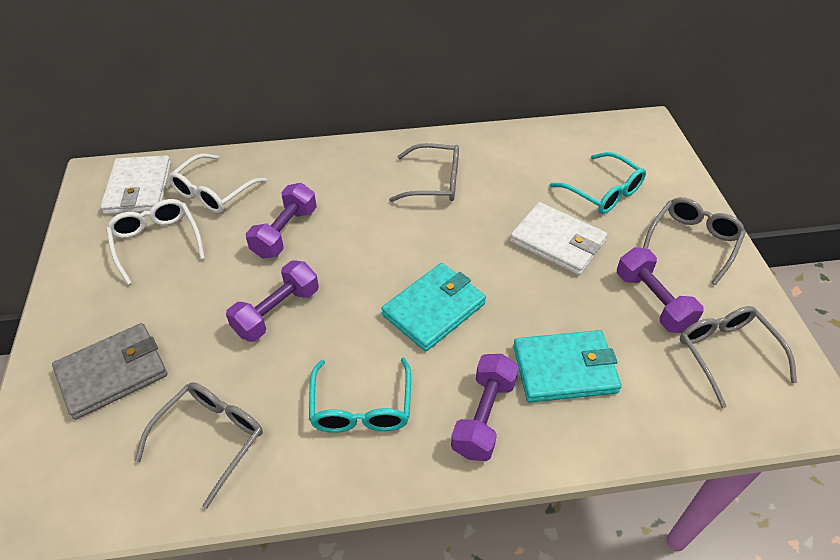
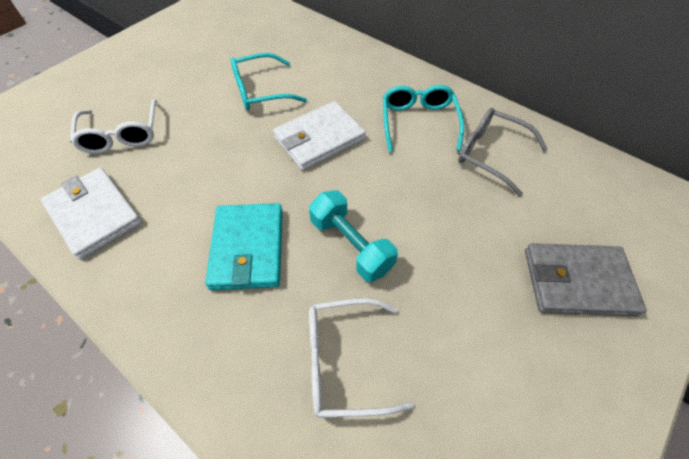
grey glasses: [135,382,263,509] [389,143,459,202] [643,197,746,285] [680,306,797,408] = 4 -> [458,108,548,197] = 1
purple dumbbell: [226,260,319,342] [246,183,317,259] [451,354,519,461] [617,247,703,333] = 4 -> none = 0
turquoise dumbbell: none = 0 -> [309,190,398,282] = 1
turquoise wallet: [381,263,486,351] [513,330,622,403] = 2 -> [205,203,283,290] = 1

